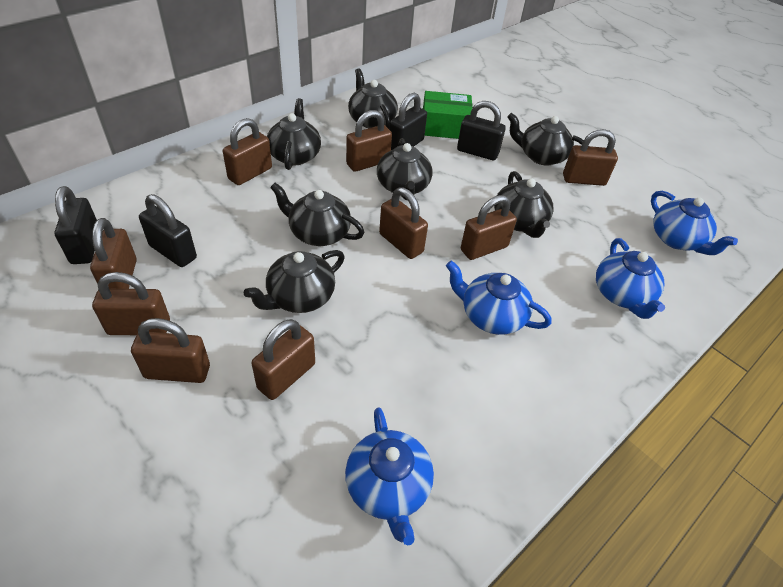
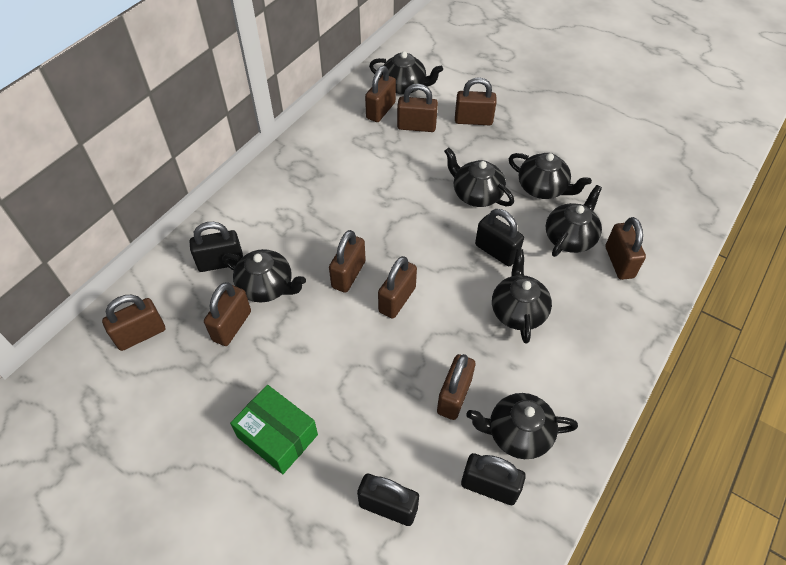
blue teapot: [345,407,434,546] [446,260,552,335] [596,238,665,319] [651,191,738,255] = 4 -> none = 0

